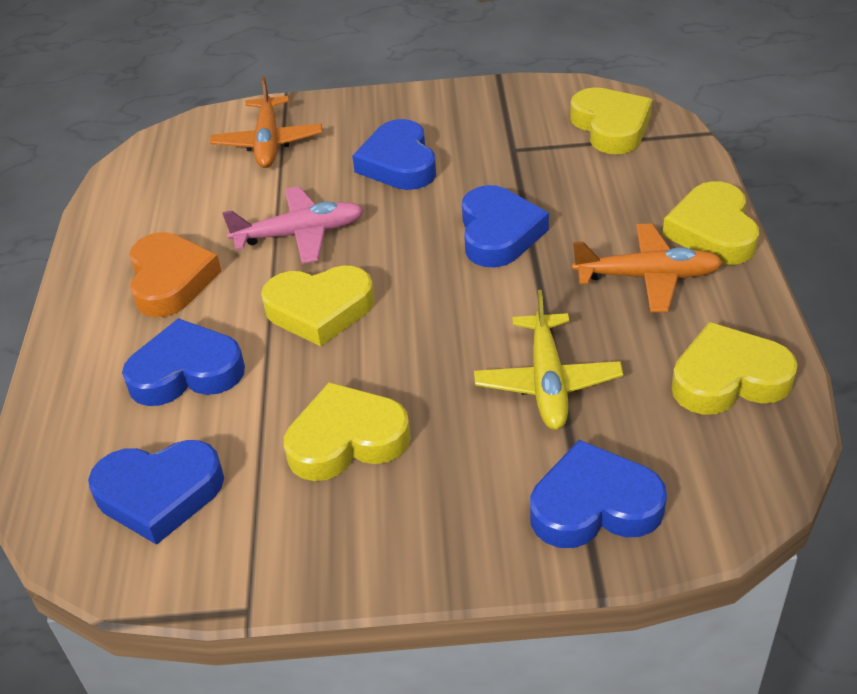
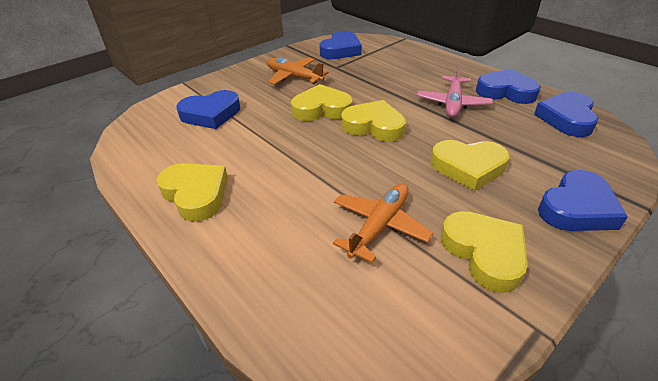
orange heart: [129,232,222,317] = 1 -> none = 0
yellow plane: [474,290,624,430] = 1 -> none = 0

